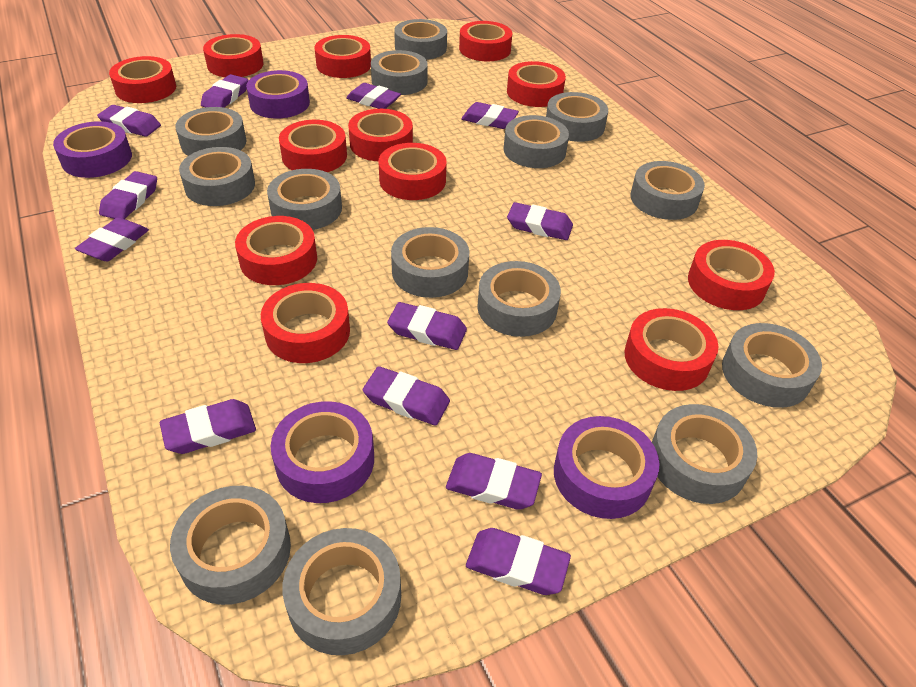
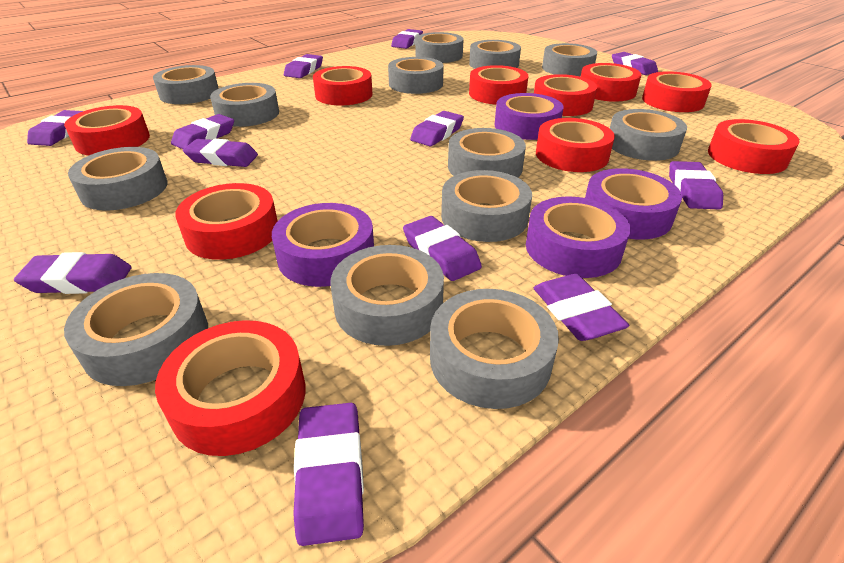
grey tape: [170,486,291,605] [175,107,246,156] [179,147,255,206] [267,169,342,230] [283,528,401,655] [371,50,428,95] [391,227,470,298] [394,19,447,60] [477,261,561,337] [504,115,569,168] [546,92,608,142] [631,161,705,220] [652,404,757,504] [722,323,822,408] = 14 -> [64,273,208,386] [68,147,168,210] [153,65,219,104] [210,83,279,127] [330,245,444,346] [388,57,444,94] [415,32,464,63] [430,289,559,409] [441,170,532,242] [448,128,526,178] [469,40,521,69] [542,43,597,77] [610,109,687,161] = 13
red tape: [109,56,176,103] [203,34,264,77] [235,216,317,285] [261,283,350,363] [279,120,347,172] [315,35,371,78] [348,109,413,161] [378,143,447,200] [459,21,512,61] [507,61,566,107] [625,308,719,391] [688,240,775,310] = 12 -> [64,105,150,155] [155,320,306,456] [175,183,278,260] [313,66,373,105] [469,65,528,104] [534,74,597,116] [536,118,615,172] [581,63,641,102] [642,71,712,112] [708,119,800,174] = 10

